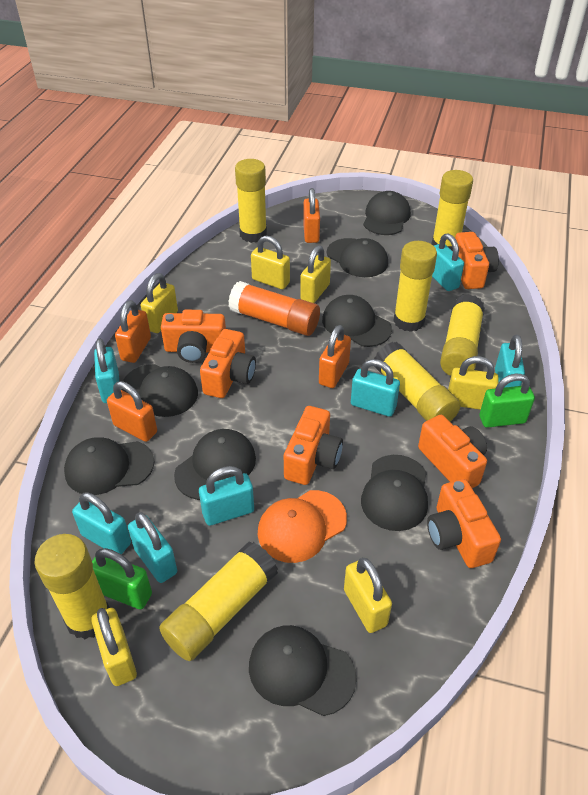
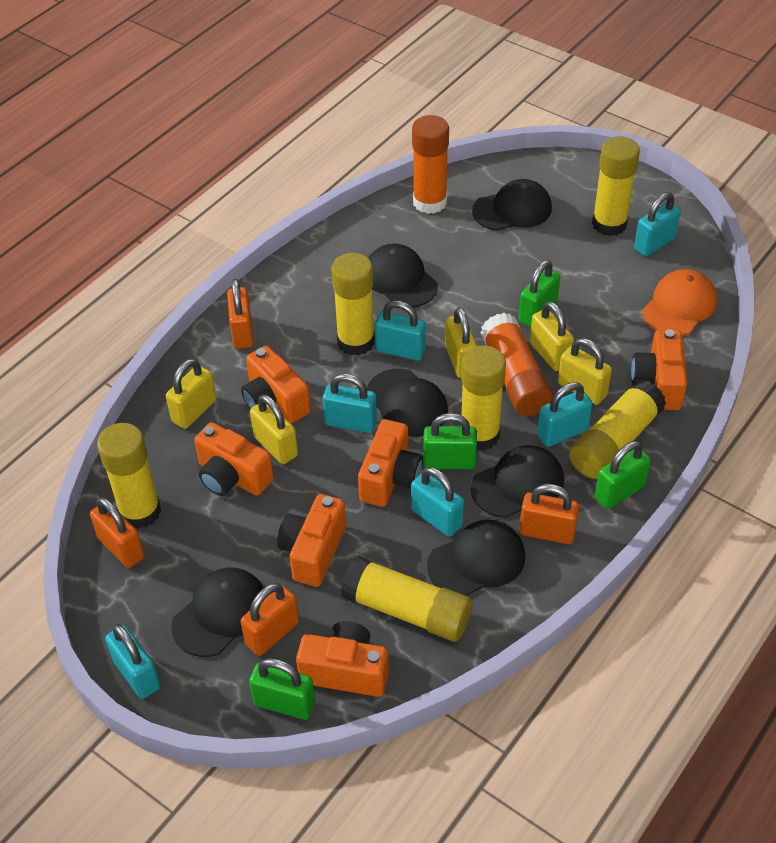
black cap: [64,437,155,495] [122,364,198,417] [174,429,256,500] [249,625,357,716] [322,295,392,347] [327,238,388,277] [361,455,428,531] [363,191,411,235] = 8 -> [171,567,263,657] [367,369,448,437] [368,244,438,308] [427,520,525,596] [471,445,564,518] [472,179,552,231] = 6
green padlock: [92,548,152,610] [479,374,535,428] = 2 -> [249,658,315,720] [423,413,477,469] [519,260,560,327] [595,441,651,509] = 4
orange glue stick: [228,281,320,336] = 1 -> [412,115,449,214] [480,313,553,416] = 2
turquoise padlock: [72,492,131,554] [94,339,119,403] [128,512,177,583] [199,466,254,526] [351,359,400,417] [432,234,464,291] [495,334,525,388] = 7 -> [105,624,160,699] [323,373,377,433] [375,300,426,361] [411,467,464,537] [537,382,593,447] [634,192,681,256] = 6
yellow glue stick: [34,534,110,639] [159,541,278,661] [235,159,267,243] [374,342,460,422] [393,241,437,332] [432,170,473,251] [440,294,485,376] = 7 -> [97,423,161,529] [331,253,375,356] [341,556,472,641] [460,345,506,451] [569,379,666,479] [592,136,640,236] = 6
yellow padlock: [91,608,137,686] [141,273,178,333] [251,236,290,289] [300,245,331,303] [344,558,392,633] [448,356,499,410] = 6 -> [166,359,216,429] [250,395,298,464] [445,307,477,378] [530,301,574,371] [558,338,612,405] = 5

